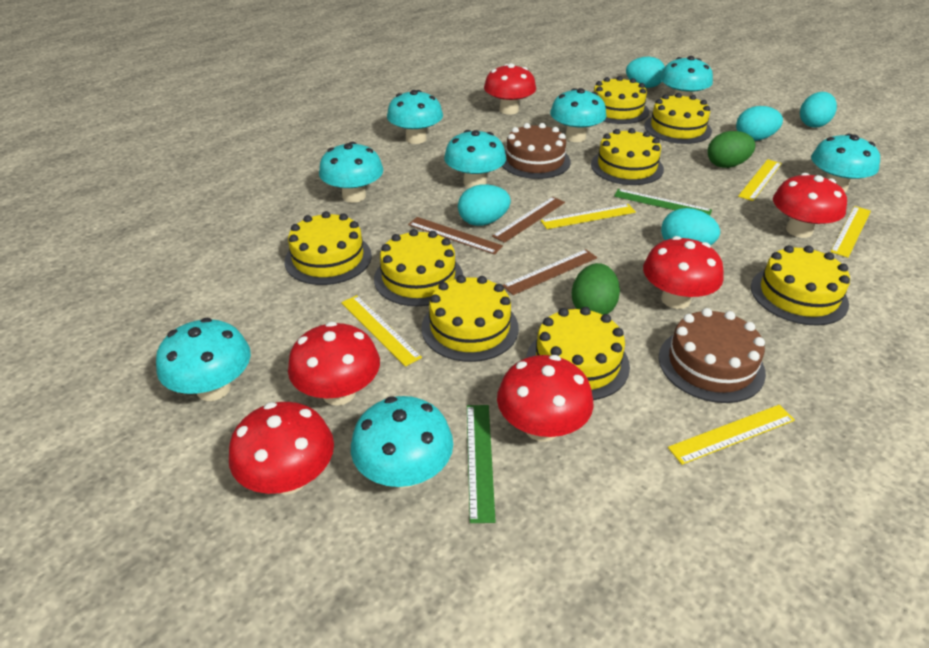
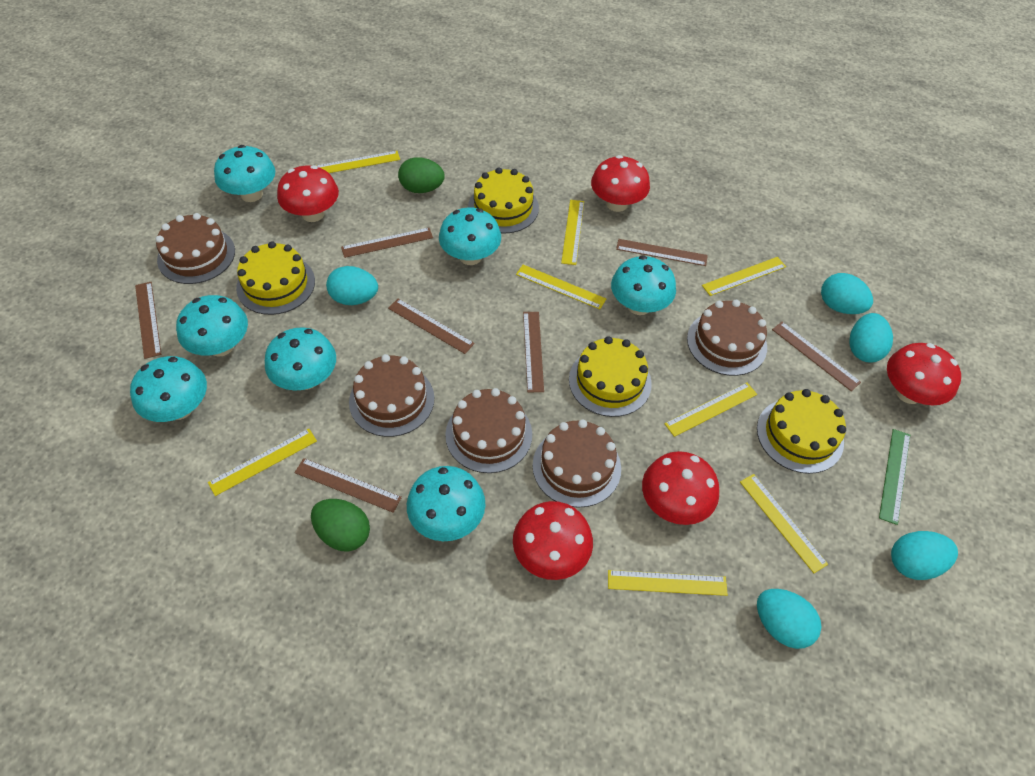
brown cake: [502,123,571,179] [659,308,766,403] = 2 -> [156,213,235,284] [349,354,434,437] [445,388,532,473] [532,419,621,508] [687,300,767,376] = 5
brown ruler: [408,217,503,255] [492,197,565,243] [503,249,597,295] = 3 -> [135,282,162,359] [294,458,402,513] [341,228,433,258] [388,299,475,354] [523,312,544,392] [616,239,708,266] [772,322,861,391] = 7
green ruler: [467,405,496,523] [614,189,712,216] = 2 -> [879,429,910,525] = 1
red mushroom: [229,402,334,495] [288,322,380,406] [484,63,536,115] [497,355,594,442] [643,236,724,309] [773,173,847,238] = 6 -> [277,165,339,222] [513,501,593,580] [591,155,650,212] [642,451,719,525] [887,343,961,405] = 5
turquoise mushroom: [156,318,251,401] [319,142,383,203] [351,396,453,488] [387,90,443,144] [444,130,506,188] [550,88,607,142] [660,56,713,97] [811,134,880,192] = 8 -> [130,356,207,422] [176,295,248,357] [214,145,275,202] [265,327,336,390] [407,466,486,541] [439,208,501,265] [611,255,676,315] = 7
yellow cake: [285,211,372,285] [374,229,463,306] [421,275,519,362] [526,307,630,400] [591,128,664,185] [594,76,649,124] [645,93,712,144] [751,245,850,326] = 8 -> [236,241,315,315] [468,167,539,234] [569,336,652,417] [757,389,846,474] = 4
yellow ruler: [341,295,422,367] [540,204,636,229] [668,405,795,465] [738,159,782,201] [830,206,871,258] = 5 -> [208,429,317,496] [316,151,400,173] [516,265,606,309] [561,200,584,265] [608,570,728,596] [664,383,757,437] [702,257,786,296] [740,474,828,573] = 8

